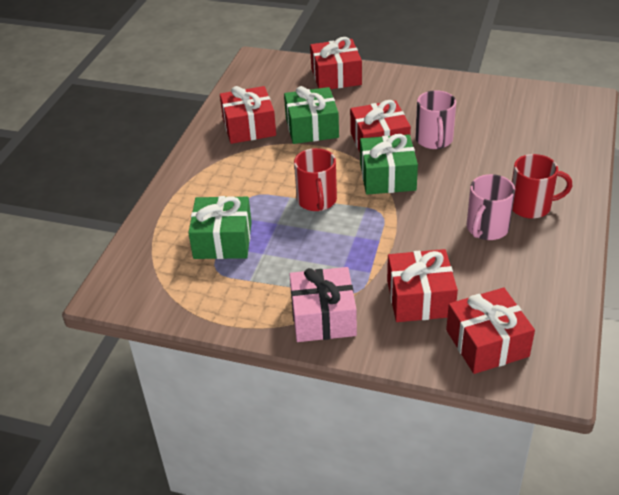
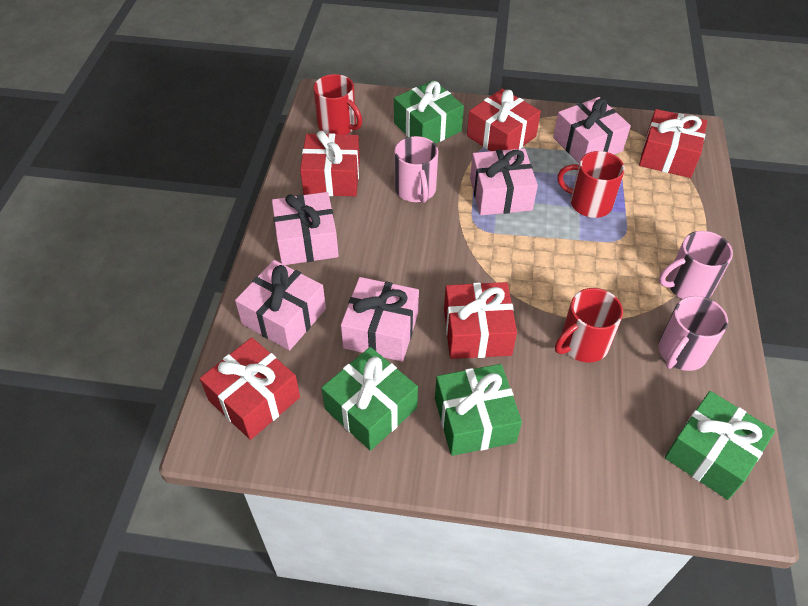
green gift: [188,196,252,259] [284,86,339,144] [360,134,418,195] = 3 -> [321,347,418,451] [394,80,464,144] [435,364,522,456] [665,391,775,500] = 4
pink gift: [289,267,357,342] = 1 -> [235,260,326,351] [272,192,339,265] [341,277,419,362] [470,148,538,215] [553,97,631,163] = 5
pink mug: [416,90,456,149] [467,174,515,240] = 2 -> [394,136,438,203] [658,296,728,371] [659,231,733,299] = 3
red mug: [294,148,337,211] [512,154,572,219] = 2 -> [313,74,362,135] [555,288,623,362] [557,151,625,218] = 3

